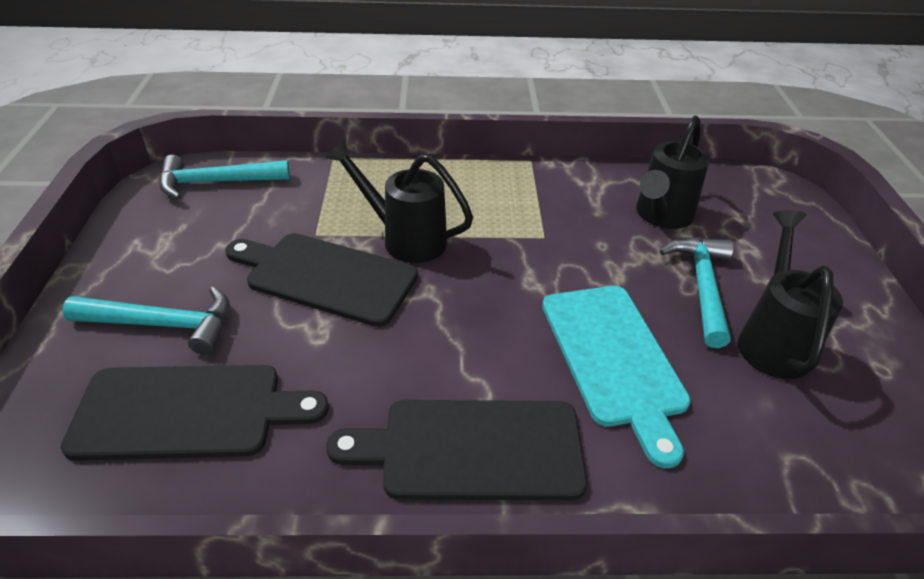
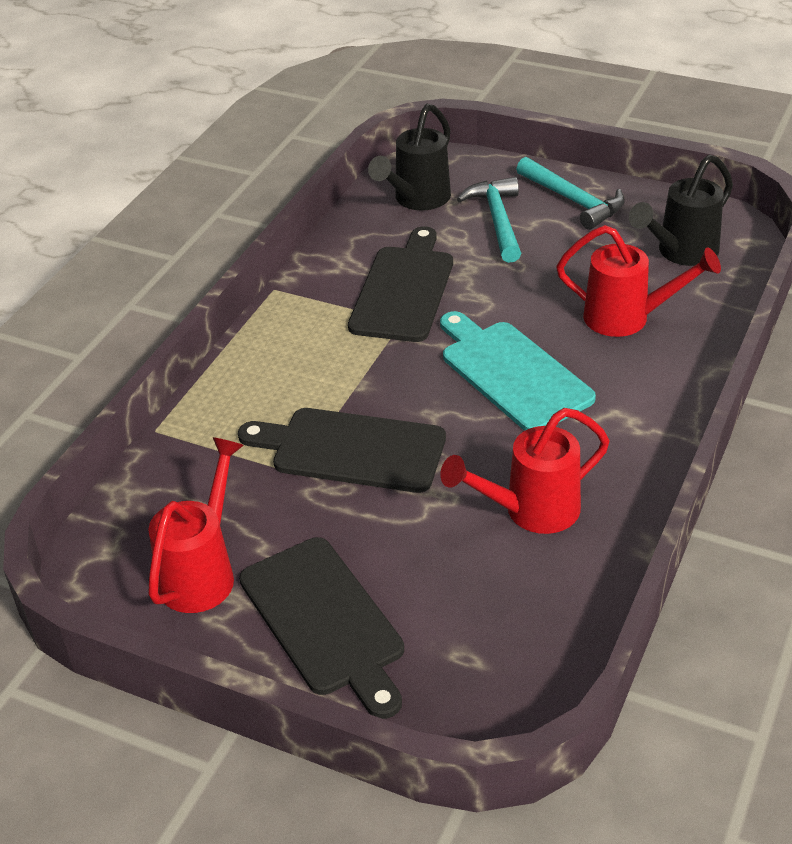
black watering can: [325,139,473,263] [636,116,710,229] [738,210,843,379] = 3 -> [368,104,451,210] [629,154,733,266] = 2
red watering can: none = 0 -> [148,437,244,613] [440,408,610,534] [556,225,721,337] = 3
turquoise hammer: [62,287,230,355] [160,155,290,199] [660,237,734,348] = 3 -> [457,177,521,263] [516,157,625,230] = 2

